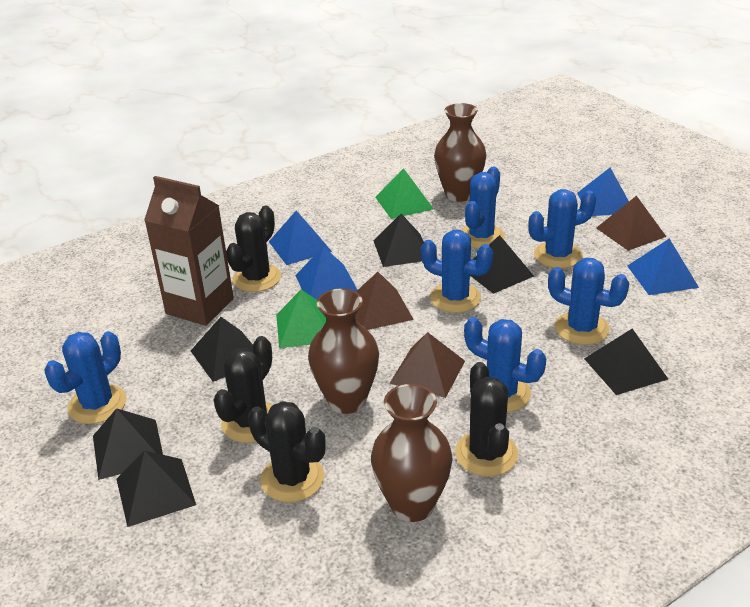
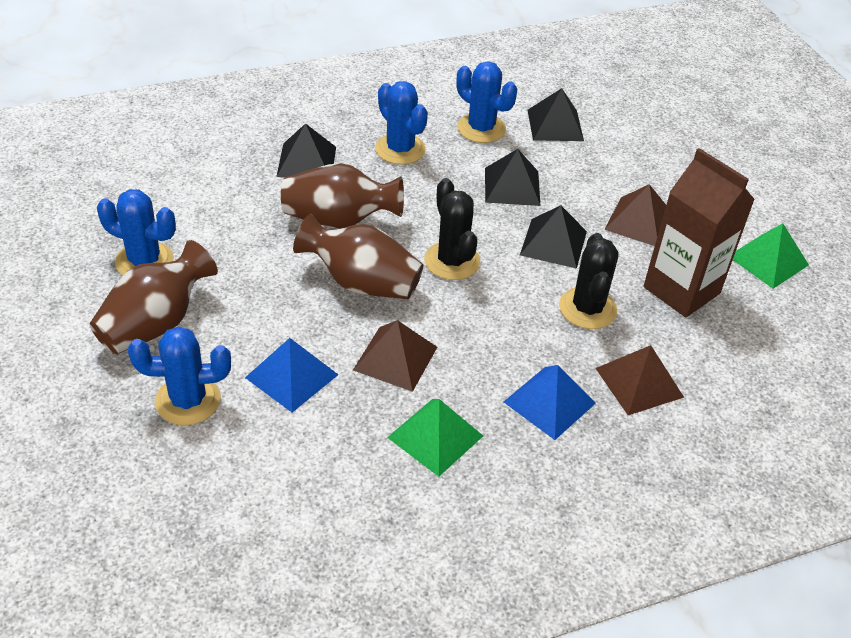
black cactus: [213,336,272,443] [226,206,281,292] [248,401,326,502] [455,362,518,477] = 4 -> [424,178,480,280] [559,233,619,329] = 2
black pyramid: [93,408,163,480] [116,451,196,527] [191,317,253,382] [373,214,424,267] [470,235,534,294] [584,329,668,395] = 6 -> [276,123,336,178] [485,149,541,206] [520,205,587,269] [528,88,584,141] = 4
blue cactus: [44,331,126,424] [421,230,493,313] [461,167,505,249] [464,317,546,412] [528,189,596,268] [548,258,629,345] = 6 -> [97,189,176,275] [128,327,231,425] [375,81,428,165] [456,61,517,143] = 4
blue pyramid: [269,211,332,265] [295,246,357,300] [577,168,629,216] [627,238,699,295] = 4 -> [245,338,338,412] [504,365,596,440] = 2

